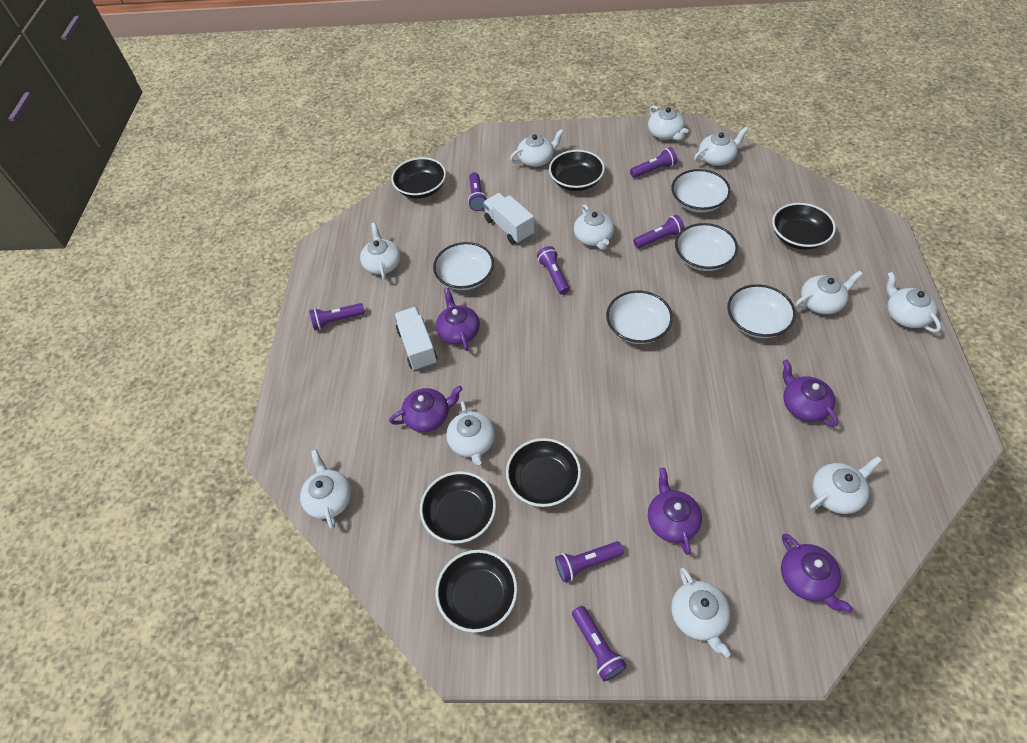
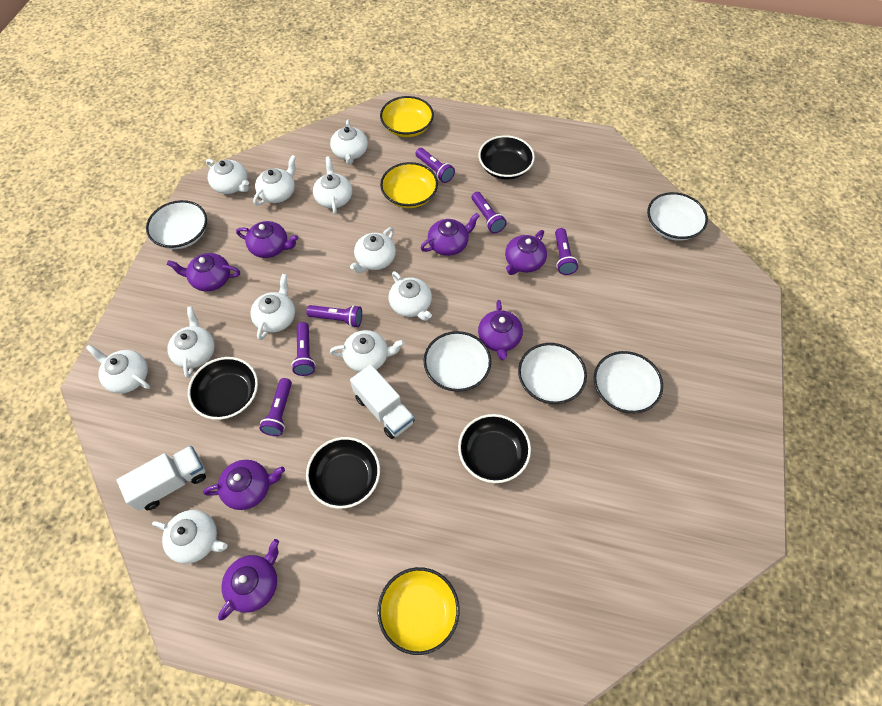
black bowl: [391,157,446,198] [420,471,496,544] [436,550,518,633] [506,438,581,507] [549,150,605,191] [772,203,836,250] = 6 -> [188,357,258,420] [306,437,380,509] [458,414,531,483] [478,135,535,179] = 4
purple flashlight: [309,303,365,330] [468,172,487,211] [537,246,569,295] [555,541,624,582] [572,606,627,681] [630,147,677,178] [633,215,684,248] = 7 -> [259,378,292,436] [291,322,316,376] [306,305,362,327] [415,148,455,183] [471,192,507,234] [555,228,578,275] = 6
purple teapot: [389,386,463,432] [436,288,480,351] [648,468,702,555] [781,534,853,613] [782,359,838,427] = 5 -> [167,253,240,292] [203,460,285,510] [218,539,279,621] [236,221,298,258] [420,213,480,256] [478,300,523,360] [505,230,547,275] = 7
yellow bowl: none = 0 -> [377,567,459,655] [380,96,434,137] [380,162,438,208] = 3

